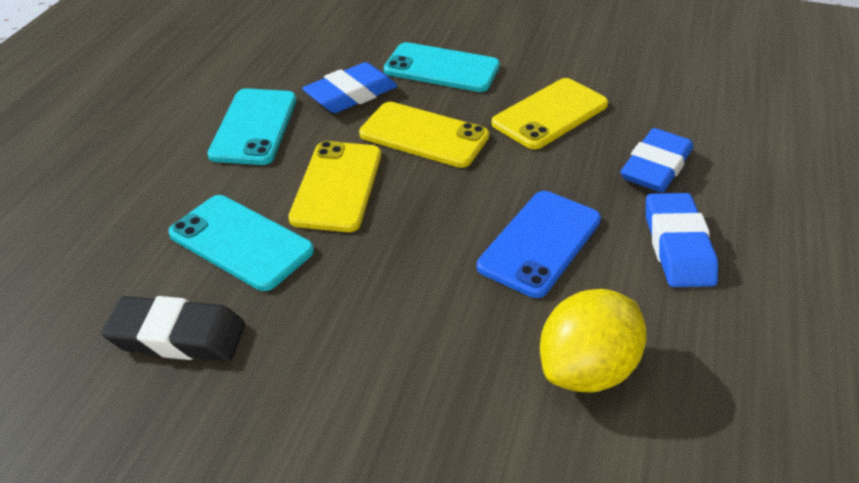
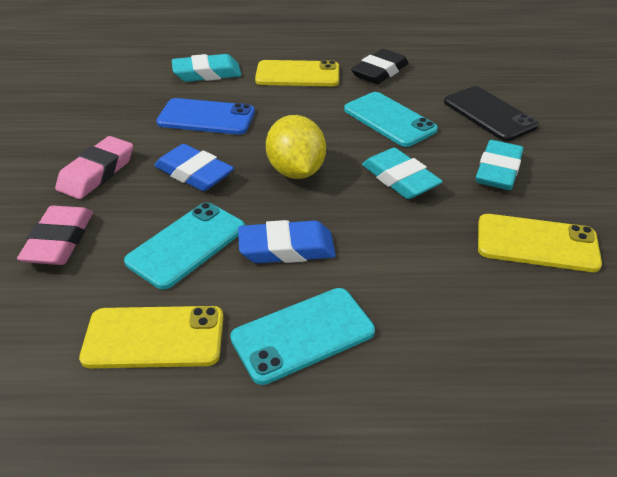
black phone: none = 0 -> [444,86,539,141] = 1
blue eraser: [302,62,397,113] [620,128,693,192] [646,193,718,287] = 3 -> [154,144,234,191] [238,220,336,263] = 2
pink eraser: none = 0 -> [17,205,93,265] [55,136,133,199] = 2
turquoise eraser: none = 0 -> [172,54,241,82] [362,148,443,199] [476,140,524,190] = 3

